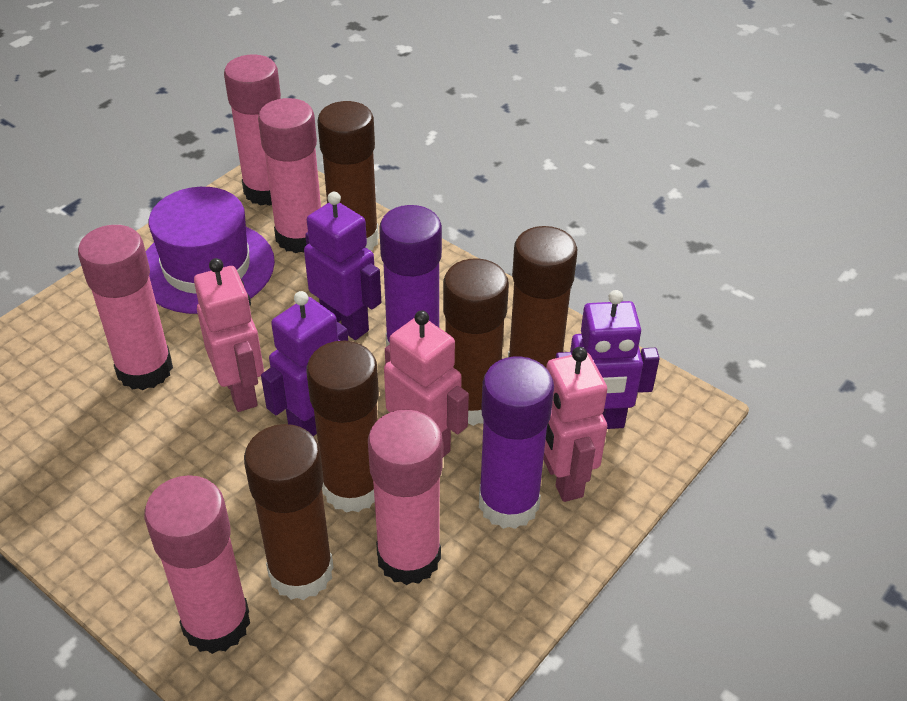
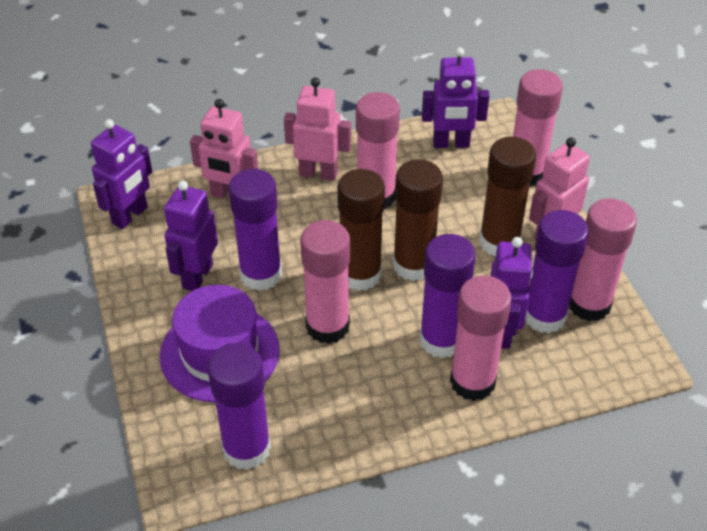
brown glue stick: [244,424,334,600] [306,340,379,513] [317,101,379,251] [443,259,509,426] [508,226,577,368] = 5 -> [337,169,385,291] [393,159,443,281] [479,137,536,257] = 3
purple glue stick: [379,205,442,347] [479,356,554,529] = 2 -> [207,343,271,470] [229,169,282,291] [419,234,476,358] [525,210,589,334] = 4
purple robot: [261,291,348,436] [304,192,381,340] [556,290,660,429] = 3 -> [91,119,152,229] [164,181,218,291] [422,47,489,148] [490,237,533,349] = 4

